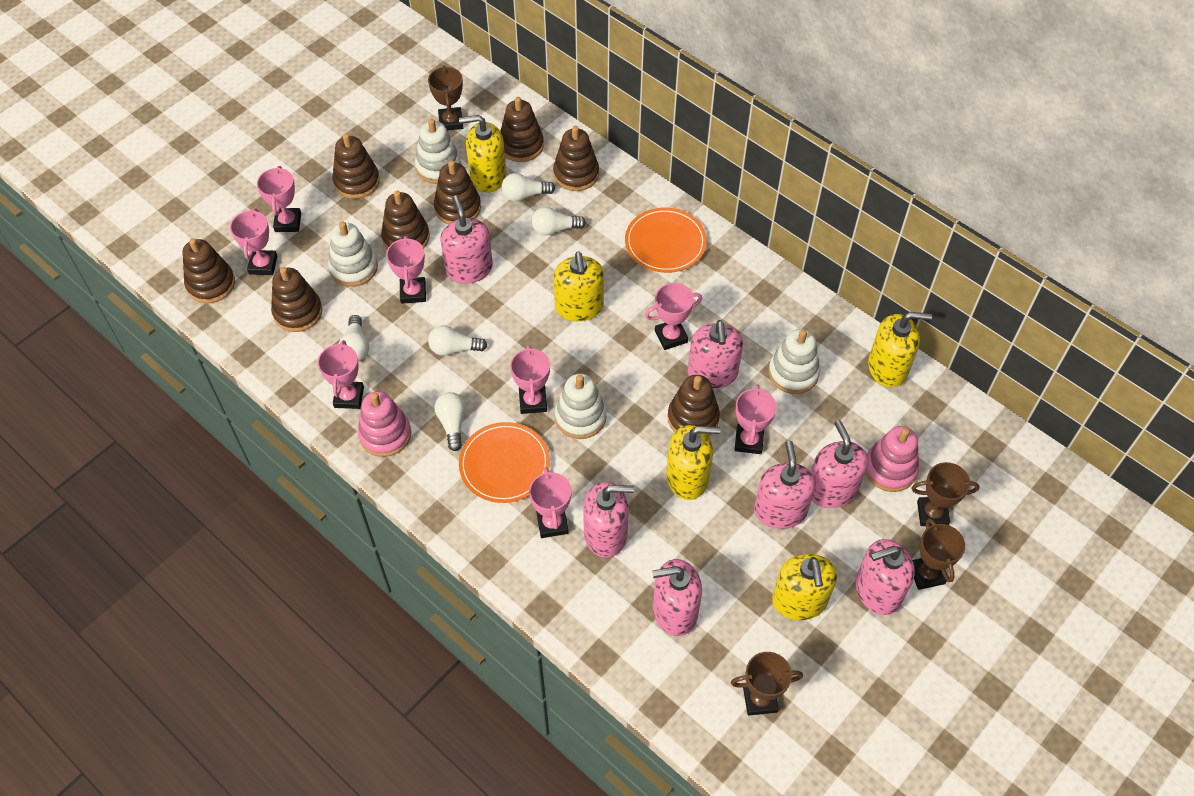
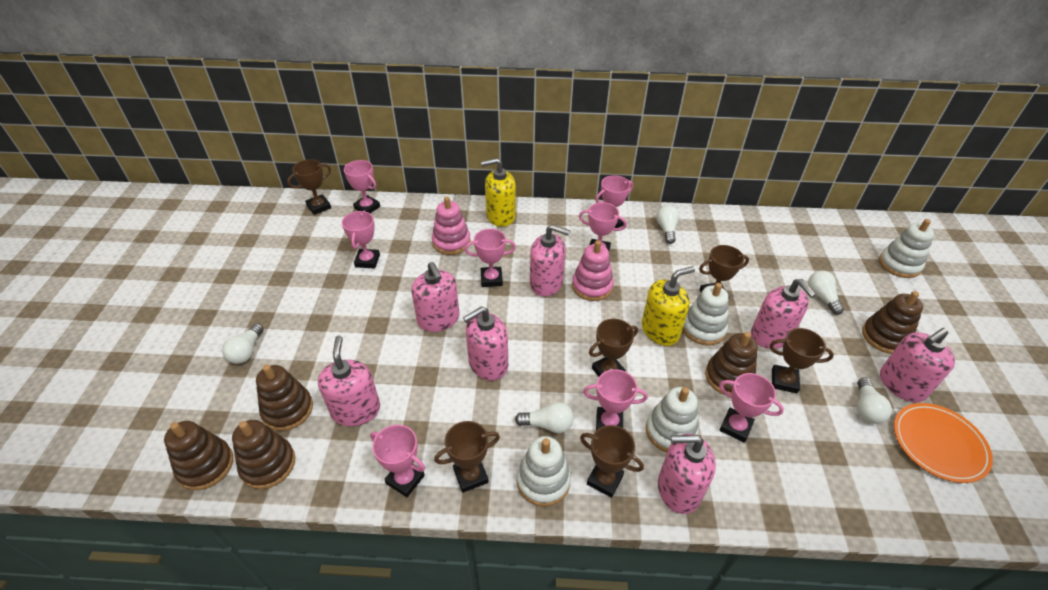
brown stacking toy: [183,238,235,303] [271,267,322,332] [332,133,380,199] [381,191,430,249] [434,160,481,224] [500,97,544,162] [553,126,599,191] [668,375,720,436] = 8 -> [164,421,233,490] [232,420,295,489] [256,364,313,431] [705,332,758,395] [862,291,923,354] = 5
brown trophy: [428,66,463,131] [731,652,803,716] [912,462,980,526] [912,518,965,590] = 4 -> [287,159,331,215] [434,421,500,493] [580,425,644,498] [589,319,638,377] [699,245,749,296] [770,328,834,393] = 6
orange plate: [459,422,550,503] [625,208,707,273] = 2 -> [894,403,993,483] = 1
yellow soap dispenser: [459,115,506,193] [554,252,604,321] [666,425,720,500] [772,554,837,620] [868,312,932,387] = 5 -> [481,158,516,227] [642,266,695,346] = 2

